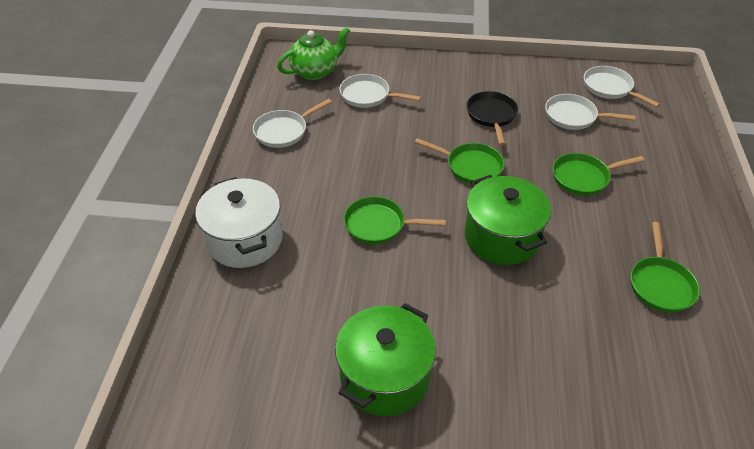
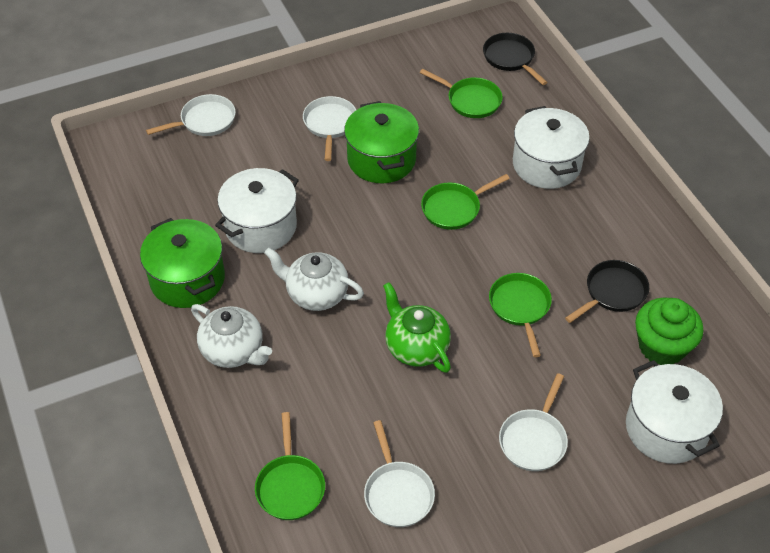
black pan: [466,91,518,146] = 1 -> [483,33,548,85] [565,260,649,323] = 2
green cupcake: none = 0 -> [635,298,703,365] = 1
white pot: [195,177,283,268] = 1 -> [215,168,299,253] [513,106,590,189] [626,360,723,464] = 3
white teapot: none = 0 -> [191,304,272,368] [264,248,364,311] = 2

